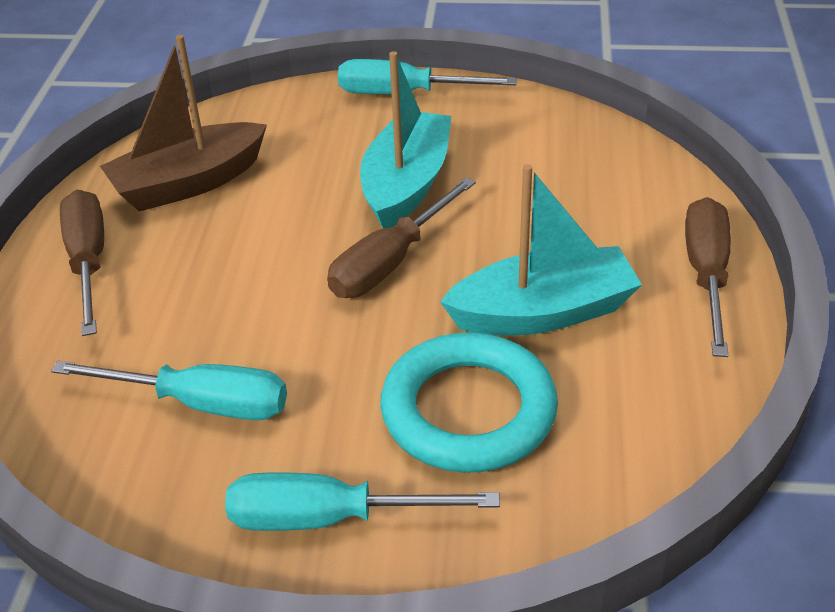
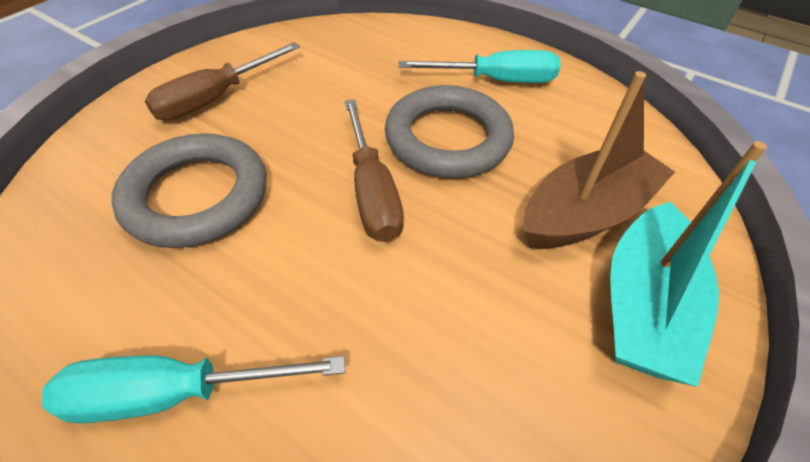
brown screwdriver: [60,190,104,336] [327,177,476,298] [685,197,731,357] = 3 -> [145,42,300,121] [344,99,404,242] = 2
grey ring: none = 0 -> [112,133,267,248] [385,85,514,178] = 2
turquoise boat: [360,51,451,229] [440,164,642,335] = 2 -> [610,141,767,387] = 1
turquoise ring: [380,333,558,473] = 1 -> none = 0
turquoise screwdriver: [51,361,287,420] [225,473,500,531] [338,59,517,94] = 3 -> [42,355,345,423] [398,50,560,83] = 2

